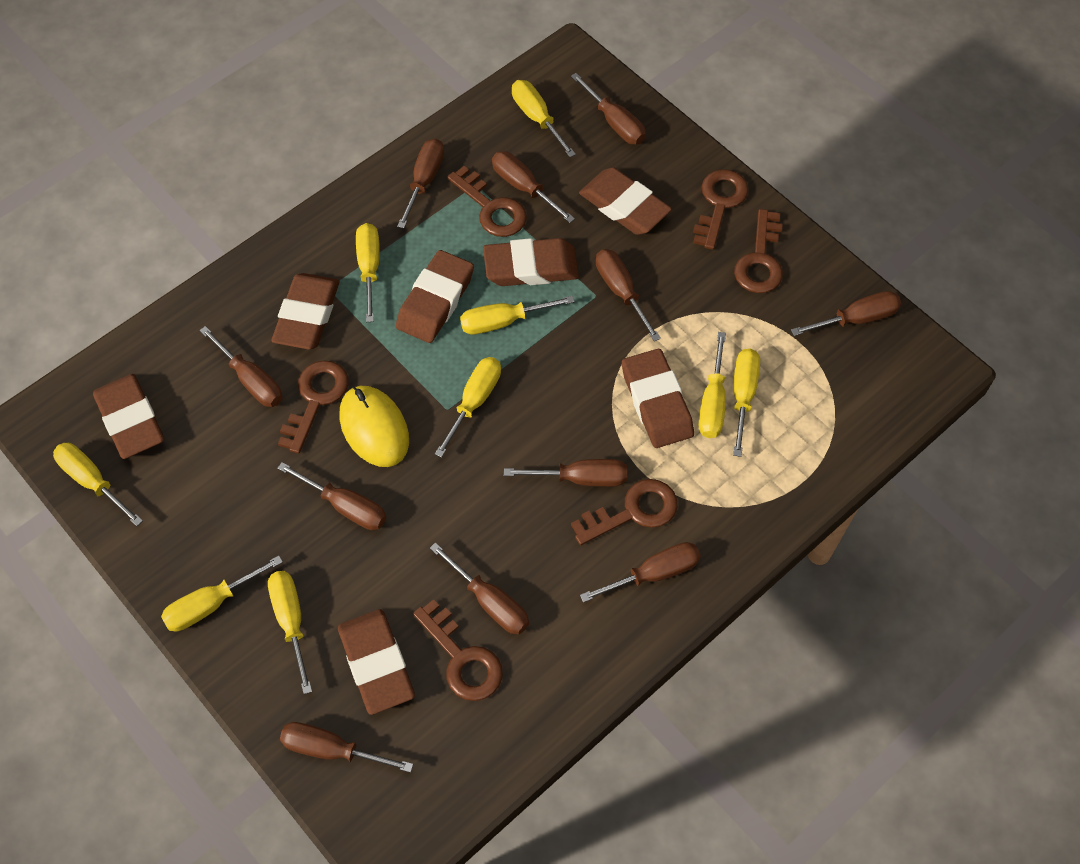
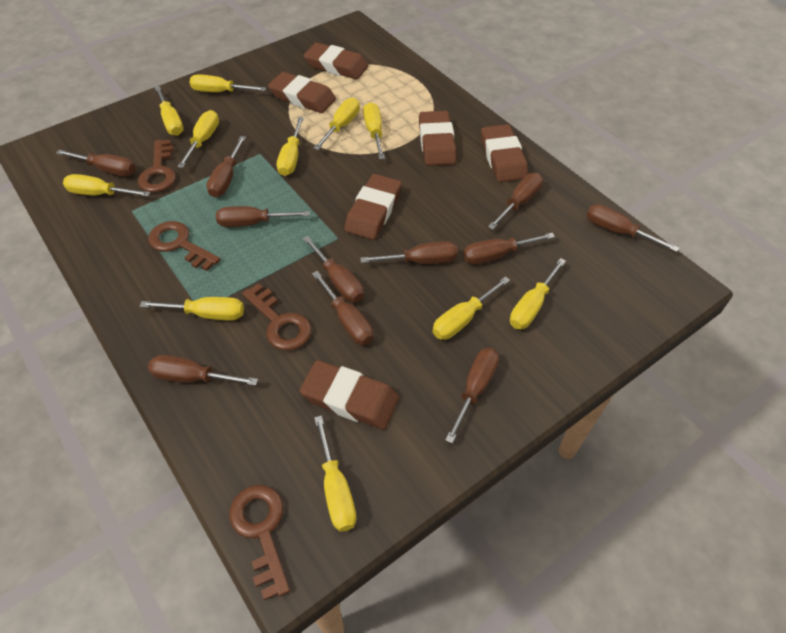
brown eraser: [93,374,164,459] [271,273,339,350] [338,609,415,715] [396,250,474,343] [483,238,579,286] [579,167,672,235] [622,349,694,448] = 7 -> [268,72,336,113] [300,360,399,430] [304,42,369,79] [344,174,402,240] [419,111,456,166] [481,124,528,182] = 6
brown key: [278,360,349,454] [413,599,503,701] [447,166,527,237] [571,479,678,545] [693,169,749,250] [734,209,783,293] = 6 -> [138,140,176,192] [148,221,221,271] [229,485,290,600] [242,283,311,350] = 4
yellow mouse: [340,386,409,467] = 1 -> none = 0
yellow screwdriver: [53,443,143,526] [161,555,283,631] [268,571,312,694] [356,223,380,322] [435,357,501,458] [460,296,575,334] [512,80,576,157] [699,332,726,438] [733,348,760,457] = 9 -> [63,174,150,197] [140,297,244,320] [154,86,184,136] [177,110,219,168] [190,74,266,92] [277,117,304,176] [314,98,360,150] [314,415,357,532] [363,102,385,159] [433,276,510,340] [510,258,566,329] = 11

